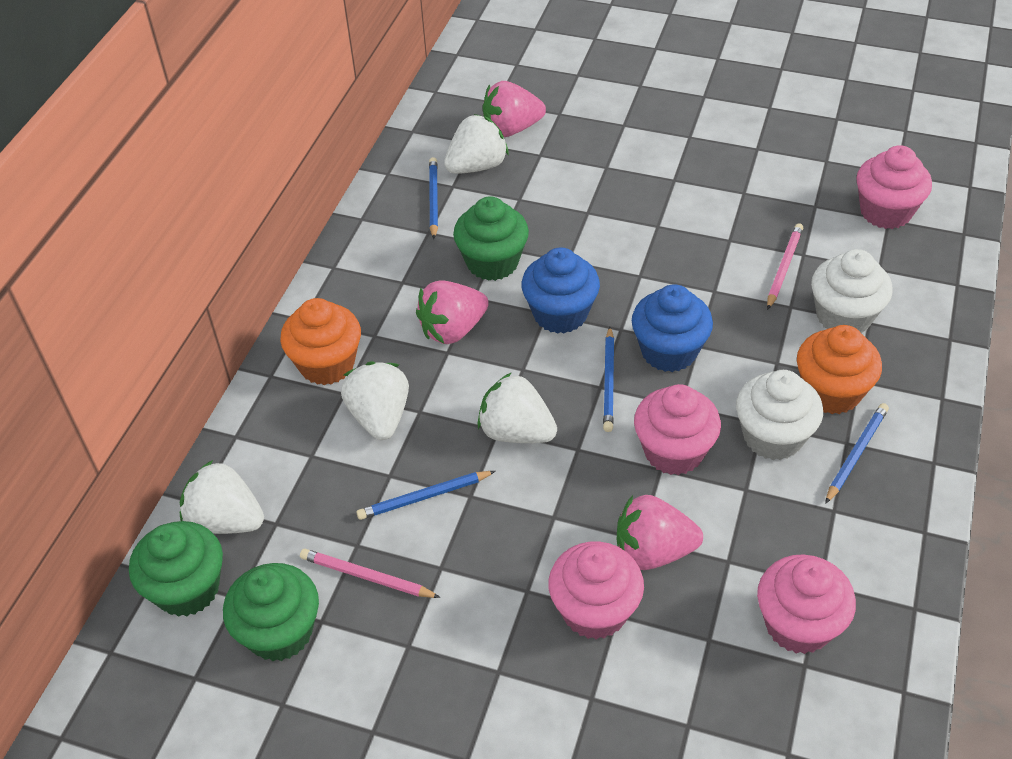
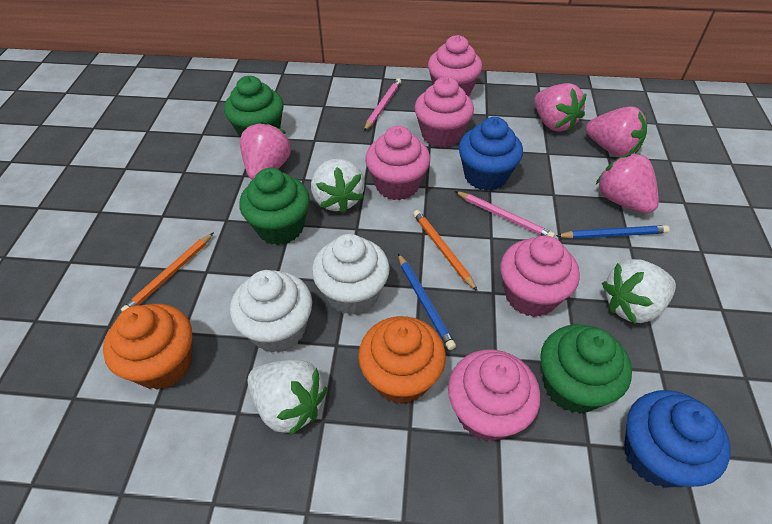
blue pencil: [356,471,496,520] [429,157,438,239] [603,327,614,432] [825,403,889,504] = 4 -> [398,254,456,350] [556,225,670,239] = 2
orange pencil: none = 0 -> [121,232,214,312] [413,210,478,291] = 2
pink cupcake: [548,542,644,640] [634,384,721,475] [757,554,856,654] [856,145,932,229] = 4 -> [365,126,430,200] [415,77,474,148] [428,35,482,97] [448,350,540,441] [500,235,580,317] = 5
pink strawberry: [416,280,489,344] [482,81,546,137] [617,495,703,570] = 3 -> [240,121,291,180] [534,83,587,132] [586,106,647,157] [596,153,659,214] = 4
white strawberry: [180,460,264,534] [341,361,409,440] [444,114,509,174] [477,372,557,443] = 4 -> [248,359,327,436] [311,159,365,213] [602,259,676,324] = 3

